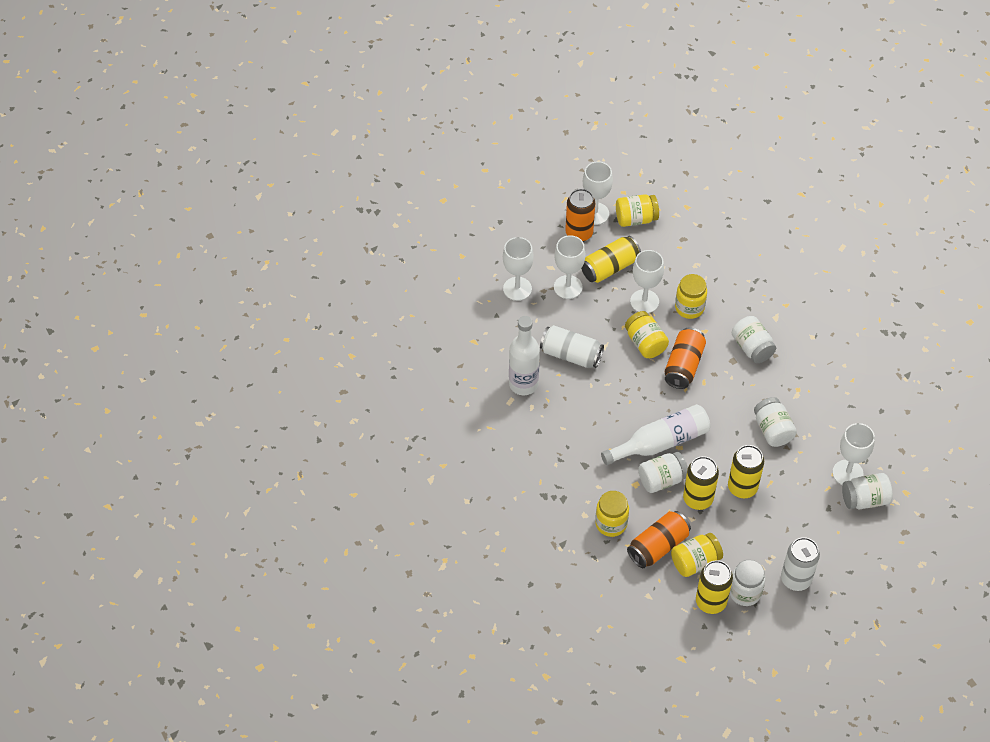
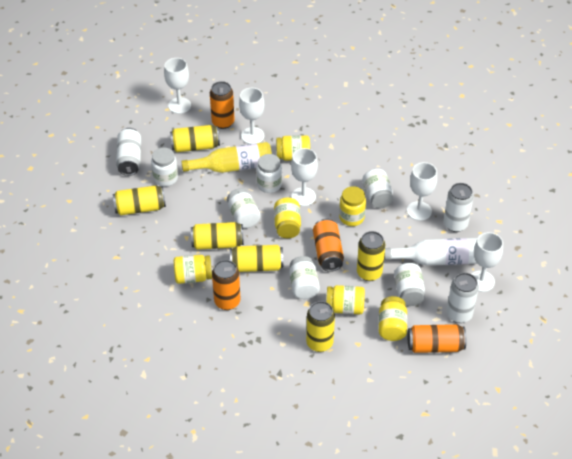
orange can: [565,189,595,242] [627,511,691,568] [665,327,706,389] = 3 -> [210,81,235,129] [212,260,240,310] [313,218,344,272] [408,324,466,353] = 4
white bottle: [509,316,540,395] [601,404,710,465] = 2 -> [384,238,478,265] = 1
white can: [540,325,604,368] [781,537,820,591] = 2 -> [116,128,141,176] [443,183,474,232] [446,273,479,323] = 3
white jar: [638,452,688,493] [730,560,765,606] [732,316,776,363] [754,397,797,447] [842,473,893,509] = 5 -> [151,148,178,187] [227,188,261,228] [256,154,282,193] [289,256,320,299] [362,169,393,208] [394,263,425,306] = 6
yellow bottle: none = 0 -> [181,142,272,173] = 1
yellow can: [581,236,641,283] [683,456,719,510] [696,560,733,614] [728,445,764,498] = 4 -> [113,185,166,215] [170,125,220,152] [191,222,244,250] [230,245,283,272] [306,301,335,352] [357,231,385,281] = 6
yellow jar: [595,491,629,537] [616,194,659,227] [625,311,669,358] [671,533,723,577] [675,274,707,319] = 5 -> [174,255,212,284] [274,197,301,238] [276,135,310,161] [326,285,365,315] [339,186,366,226] [379,296,407,341] = 6

